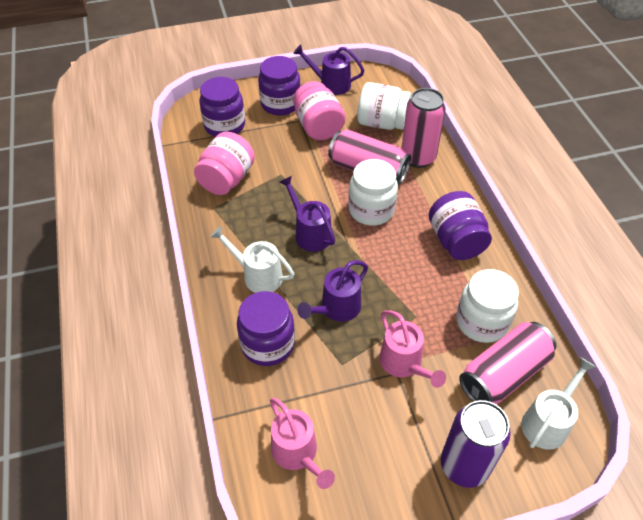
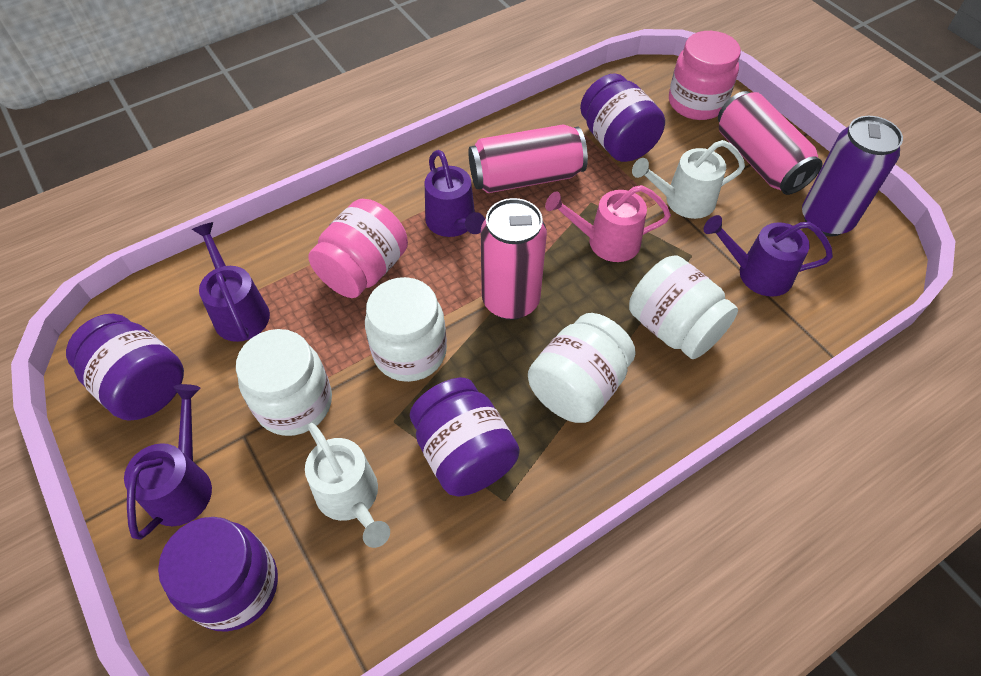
pink watering can: [270,398,335,489] [379,310,446,388] = 2 -> [545,185,671,262] = 1
purple watering can: [279,176,335,252] [293,44,365,95] [297,260,368,322] = 3 -> [124,384,212,540] [192,222,270,342] [425,150,485,237] [704,215,833,297] = 4
white jar: [348,159,398,226] [357,82,411,130] [456,269,519,343] = 3 -> [236,329,332,436] [365,277,447,382] [528,313,636,423] [629,256,738,359] = 4

